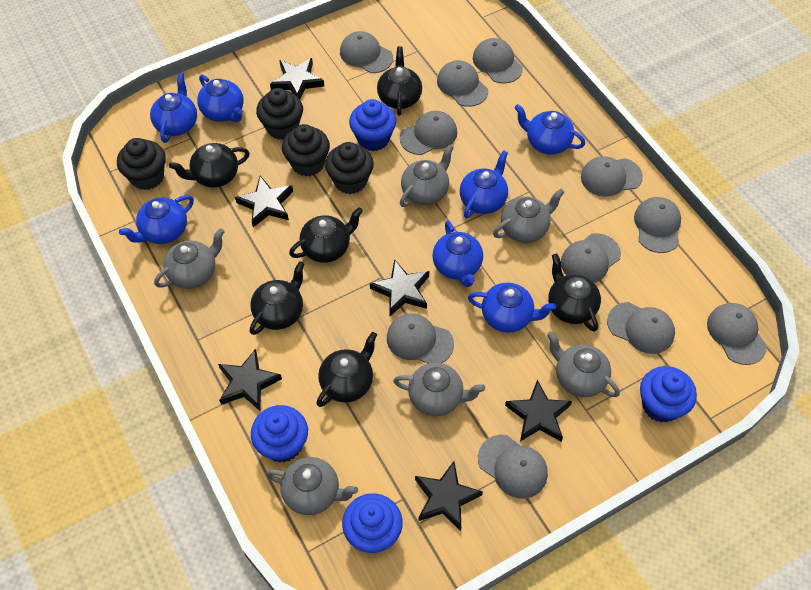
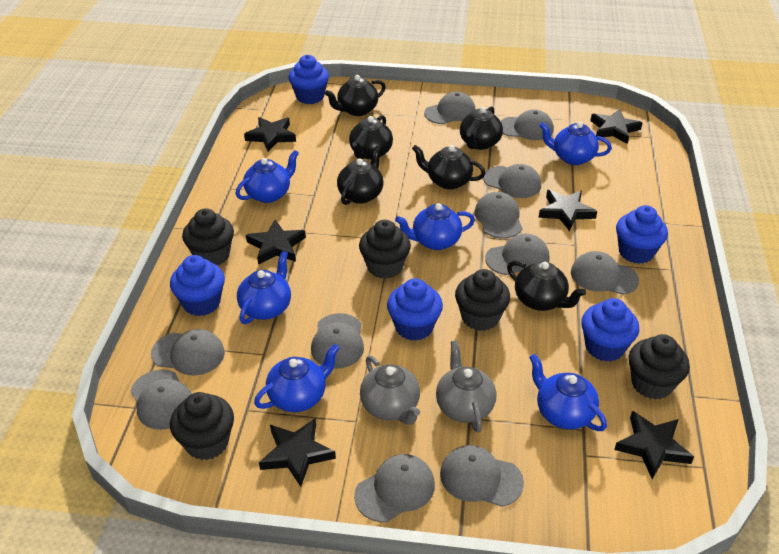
black cupcake: [117,138,166,190] [256,88,303,140] [282,124,330,176] [325,142,374,194] = 4 -> [170,392,234,460] [182,208,234,266] [359,220,411,279] [455,269,510,331] [629,334,690,400] = 5
blue cupcake: [251,405,308,463] [342,493,403,553] [349,99,396,151] [640,366,697,423] = 4 -> [170,255,225,316] [288,55,329,104] [387,278,443,341] [581,298,639,361] [616,205,668,264] = 5
blue teapot: [119,195,194,244] [150,73,197,143] [197,75,244,122] [433,221,483,287] [460,150,508,218] [468,283,556,333] [514,104,585,155] = 7 -> [236,150,299,203] [237,251,291,324] [254,344,339,412] [395,203,475,250] [529,354,607,431] [539,122,612,165] = 6
grey teapot: [154,228,225,289] [266,457,358,515] [393,363,485,416] [400,144,454,207] [493,189,565,243] [547,331,620,397] = 6 -> [360,356,420,425] [436,341,496,432] = 2

